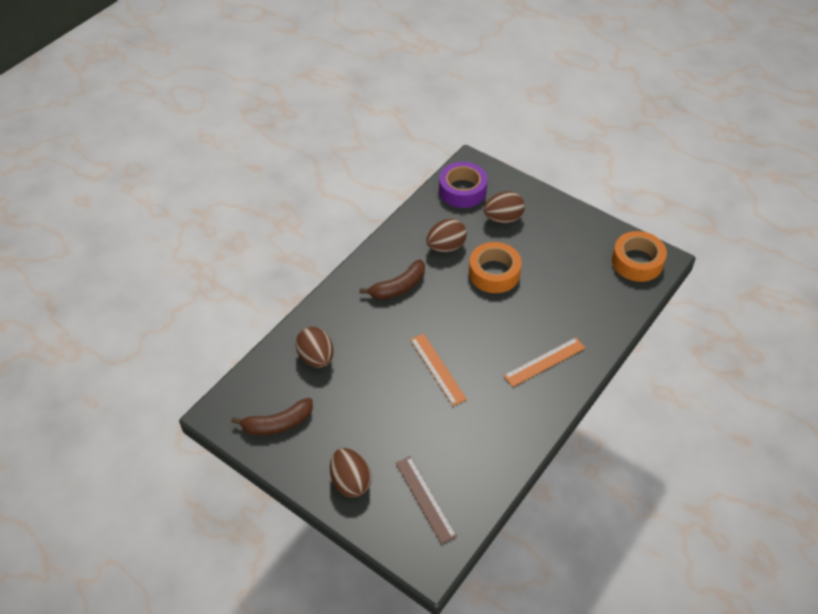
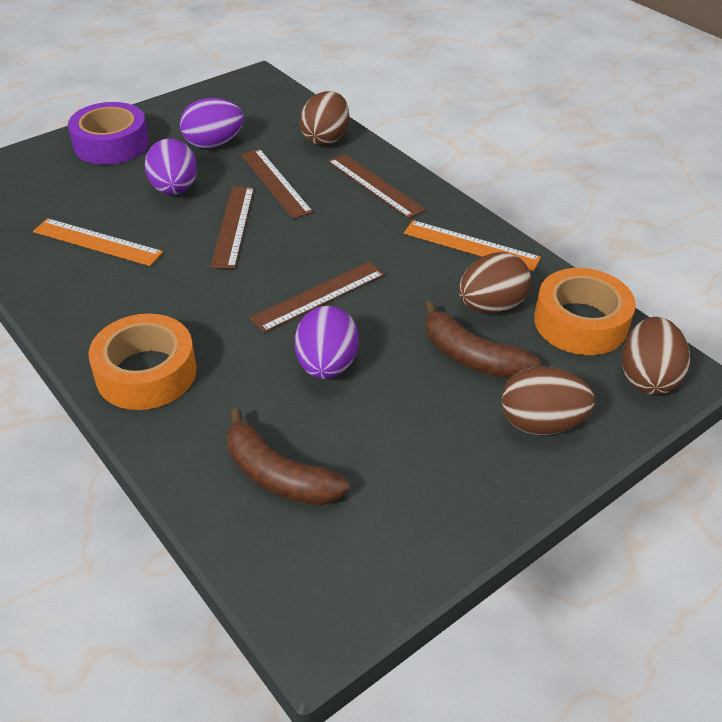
brown ruler: [396,456,457,544] = 1 -> [210,187,254,269] [241,149,313,219] [250,262,384,333] [328,154,426,219] = 4
purple egg: none = 0 -> [145,139,197,195] [180,98,244,149] [295,306,359,379] = 3

